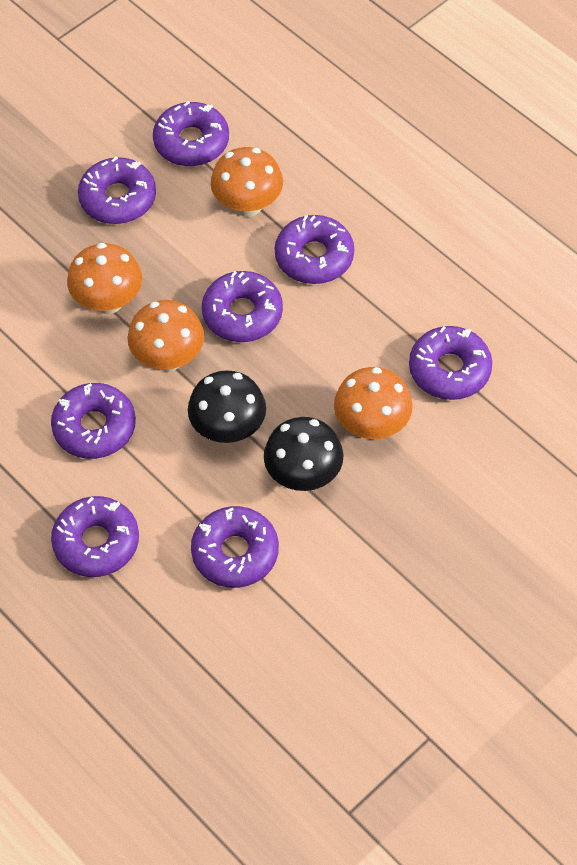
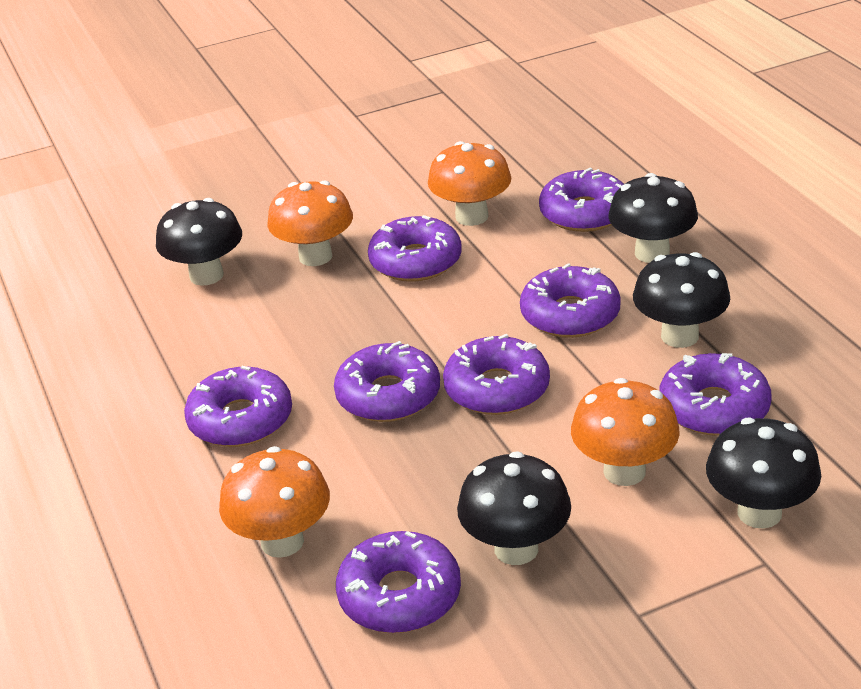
black mushroom: [188,370,266,443] [264,417,344,491] = 2 -> [156,198,242,286] [457,451,571,565] [608,173,698,263] [633,252,730,348] [706,418,821,529] = 5

